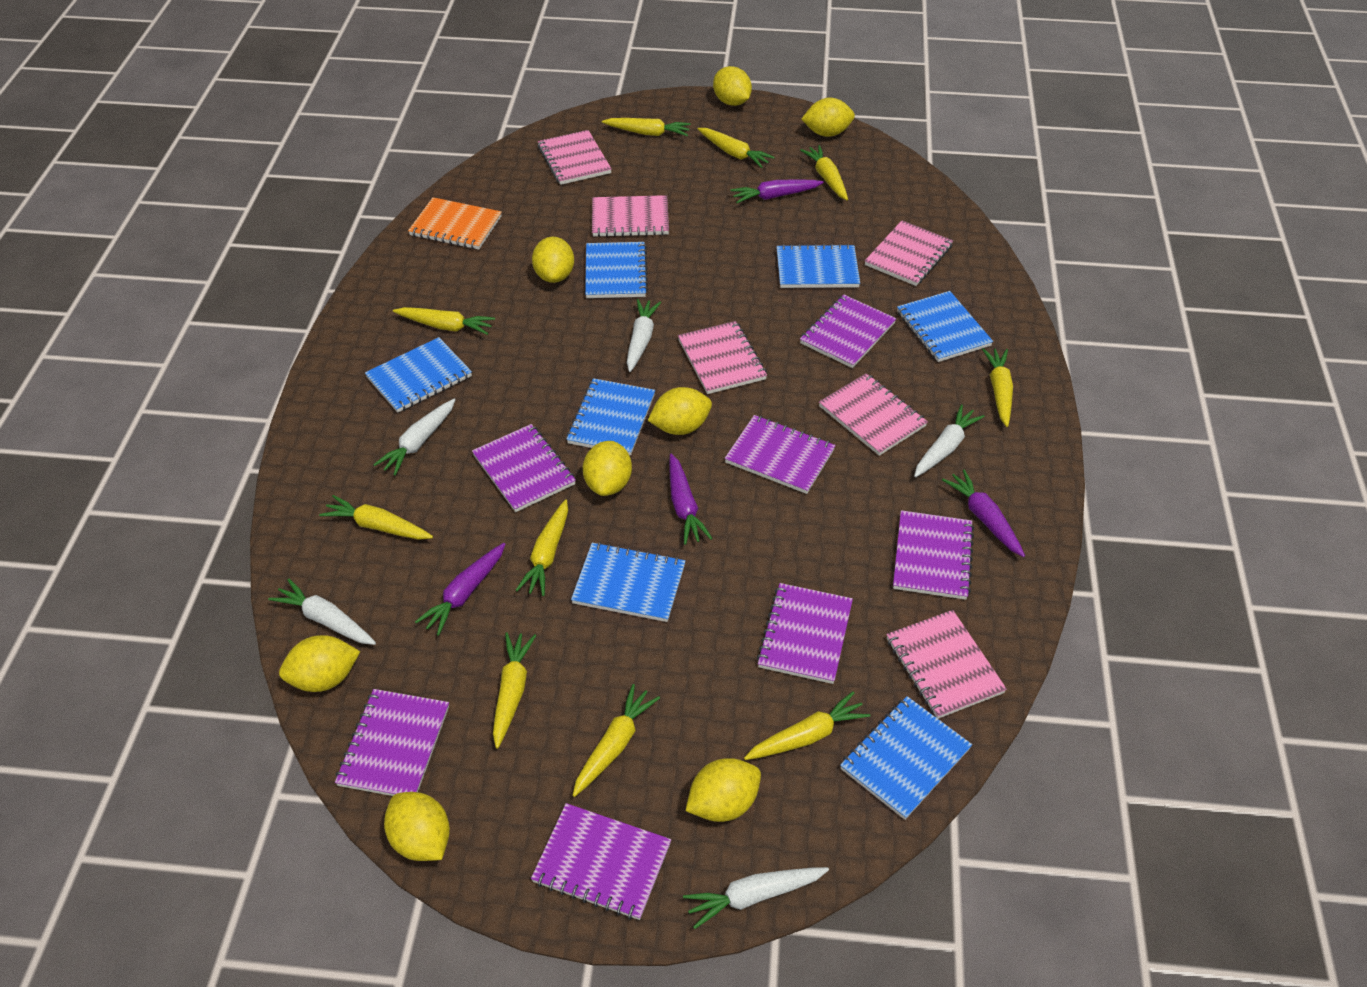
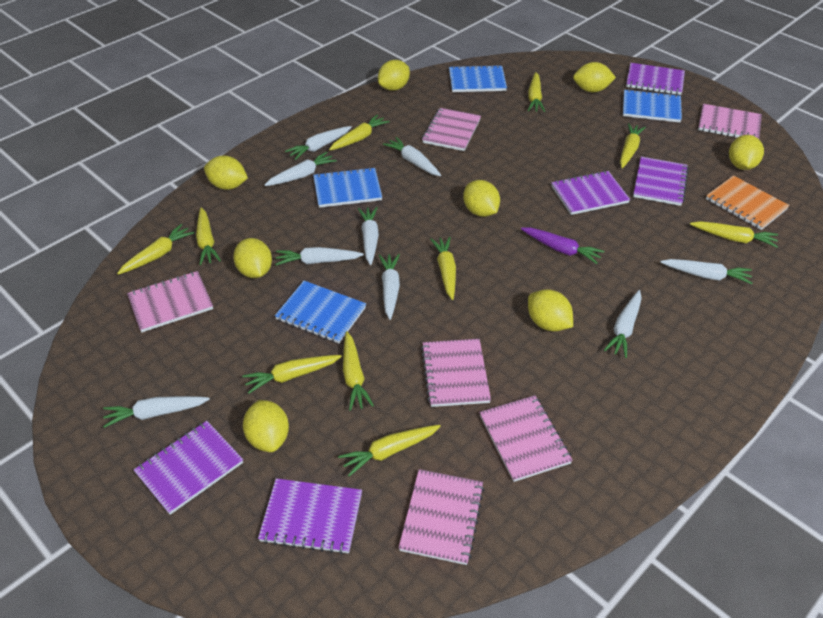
blue notebook: [365,337,472,413] [566,378,655,456] [571,542,685,622] [585,242,648,298] [776,244,860,288] [840,696,972,820] [897,291,993,362] = 7 -> [275,281,366,343] [313,167,382,208] [449,65,507,92] [623,89,682,123] = 4
purple carrot: [415,543,505,636] [669,454,713,545] [731,179,823,203] [942,469,1025,557] = 4 -> [521,228,604,264] = 1
purple notebook: [335,689,449,796] [472,424,576,512] [531,803,671,920] [725,415,835,494] [757,583,853,684] [800,295,896,368] [893,510,974,600] = 7 -> [134,421,243,515] [258,478,362,554] [551,171,630,215] [626,63,685,95] [633,157,689,206] = 5
white carrot: [268,578,376,645] [373,399,455,476] [627,299,661,372] [683,867,829,929] [914,404,985,477] = 5 -> [103,396,210,428] [264,152,337,186] [275,247,364,265] [285,126,352,160] [358,207,379,265] [379,254,400,320] [383,137,441,176] [604,290,642,358] [660,259,752,284] = 9

